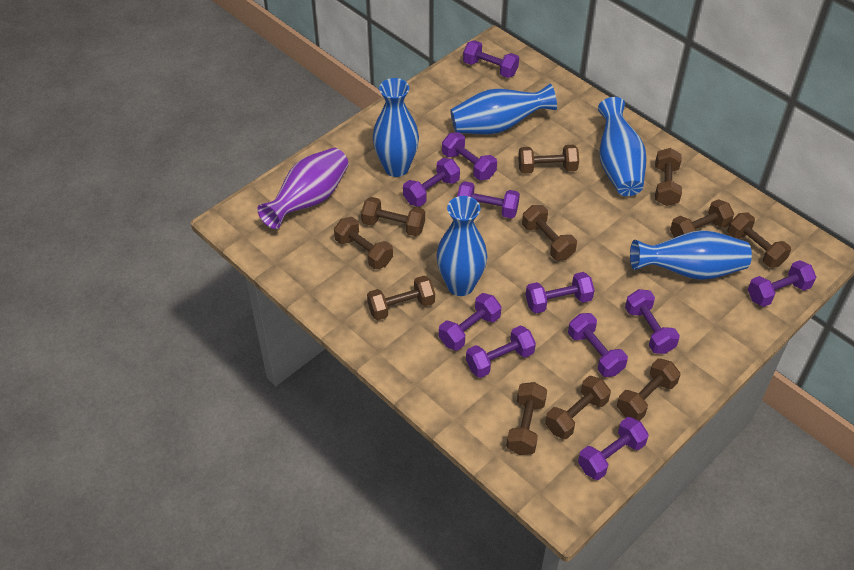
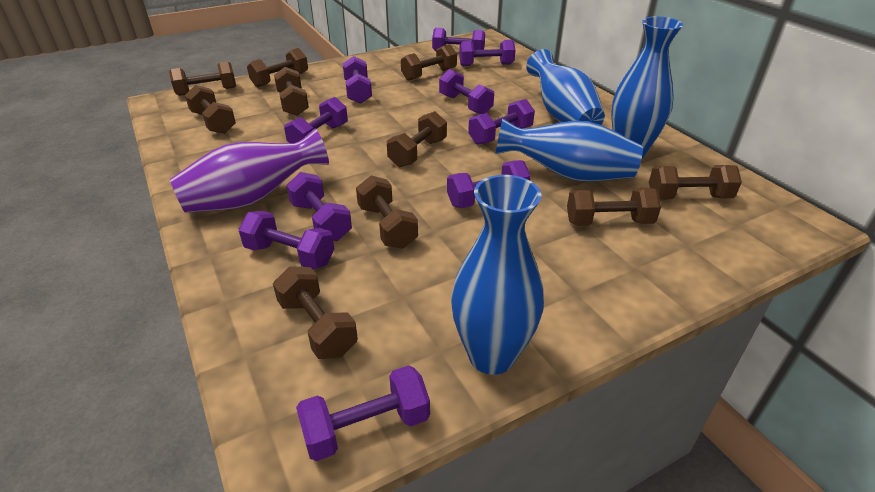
blue vase: [373,78,419,177] [436,196,487,296] [450,84,557,134] [598,97,647,196] [630,230,752,280] = 5 -> [451,175,544,375] [495,118,643,182] [526,49,605,125] [611,16,683,158] = 4
brown dumbbell: [334,217,393,269] [361,197,425,236] [367,276,435,320] [506,382,547,455] [518,145,579,174] [522,205,577,260] [545,376,611,439] [617,358,680,421] [655,148,682,206] [670,199,734,238] [727,213,791,268] = 11 -> [169,62,236,96] [185,85,236,134] [247,48,308,87] [273,266,358,359] [274,67,309,116] [356,175,418,249] [387,111,447,167] [401,44,457,81] [567,188,661,226] [649,165,742,199] = 10
purple dumbbell: [403,158,460,207] [439,293,502,351] [442,132,497,181] [457,181,520,219] [463,40,519,78] [466,325,536,378] [526,272,595,313] [568,313,628,377] [578,417,649,480] [625,289,680,354] [748,260,816,307] = 11 -> [238,211,334,269] [284,97,348,143] [286,172,352,241] [296,365,430,461] [343,56,372,104] [432,28,485,51] [439,69,494,114] [447,160,531,208] [459,40,515,66] [468,99,535,145] = 10

